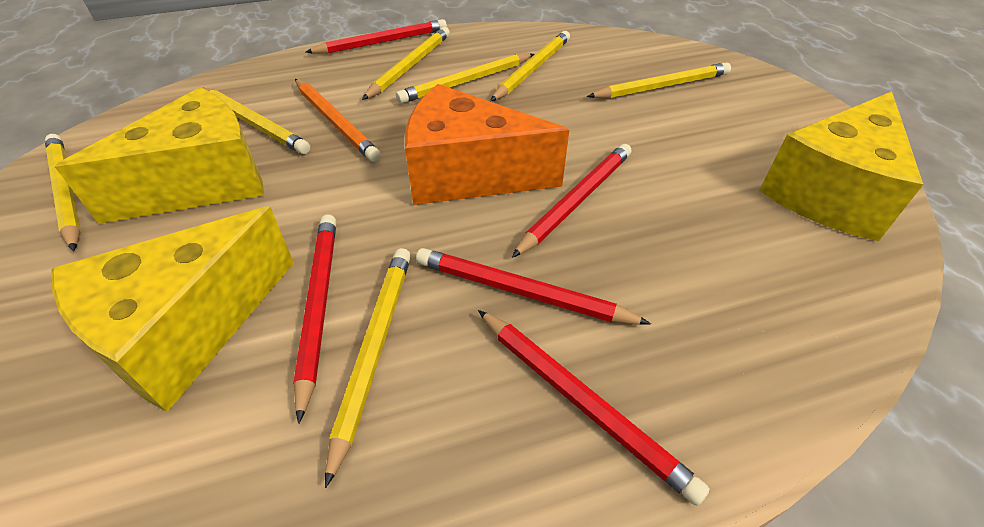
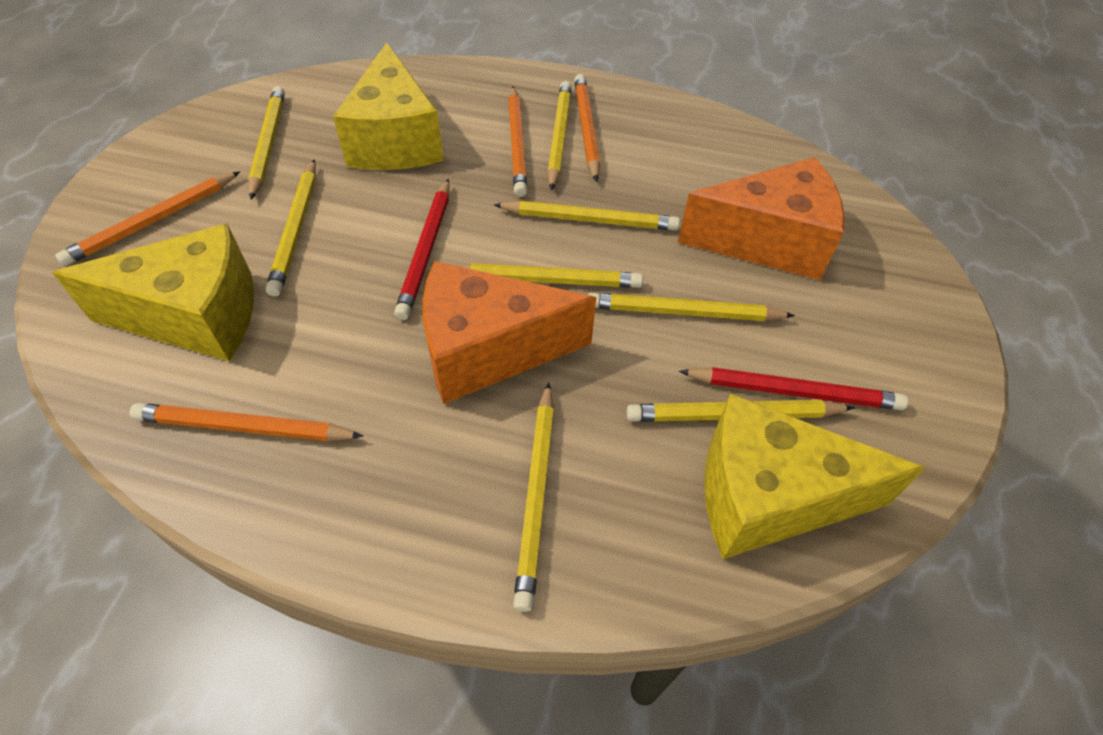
orange cheese: [405,84,569,205] = 1 -> [423,261,596,404] [678,157,845,280] = 2
orange pencil: [295,79,381,162] = 1 -> [55,171,240,266] [130,403,363,442] [508,86,527,197] [574,74,600,182] = 4
red pencil: [293,214,336,424] [305,19,447,54] [416,248,651,325] [478,310,710,506] [511,144,631,258] = 5 -> [394,179,449,320] [679,367,908,410] = 2
yellow pencil: [45,134,81,252] [204,88,310,154] [325,248,411,488] [362,27,450,100] [396,53,535,104] [490,31,570,102] [587,62,731,98] = 7 -> [248,86,285,200] [266,159,316,297] [459,263,643,288] [494,201,680,231] [513,382,554,612] [547,81,572,191] [588,293,795,321] [627,400,855,422] = 8

